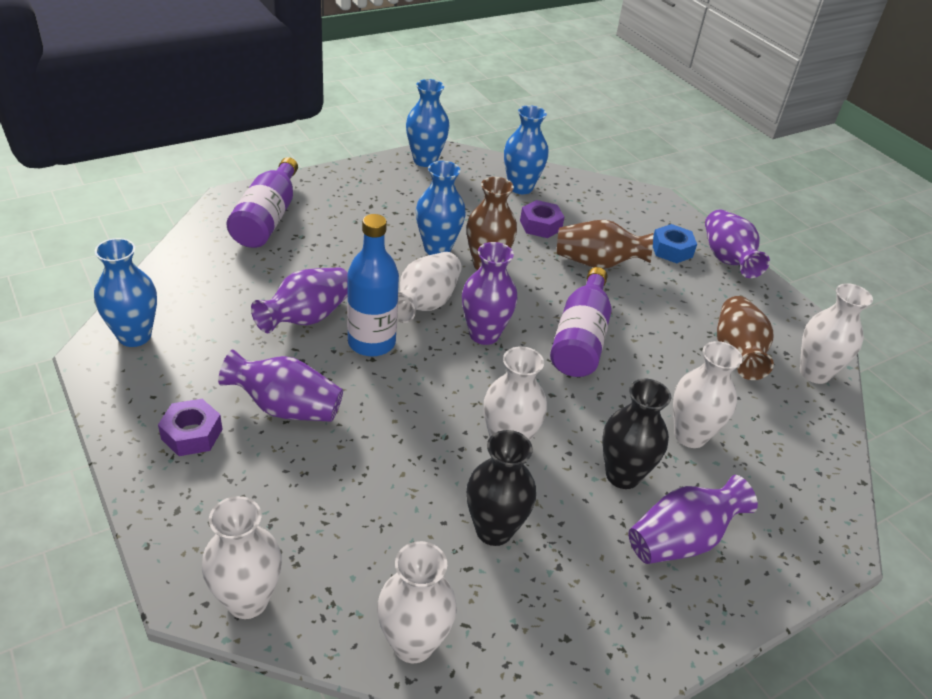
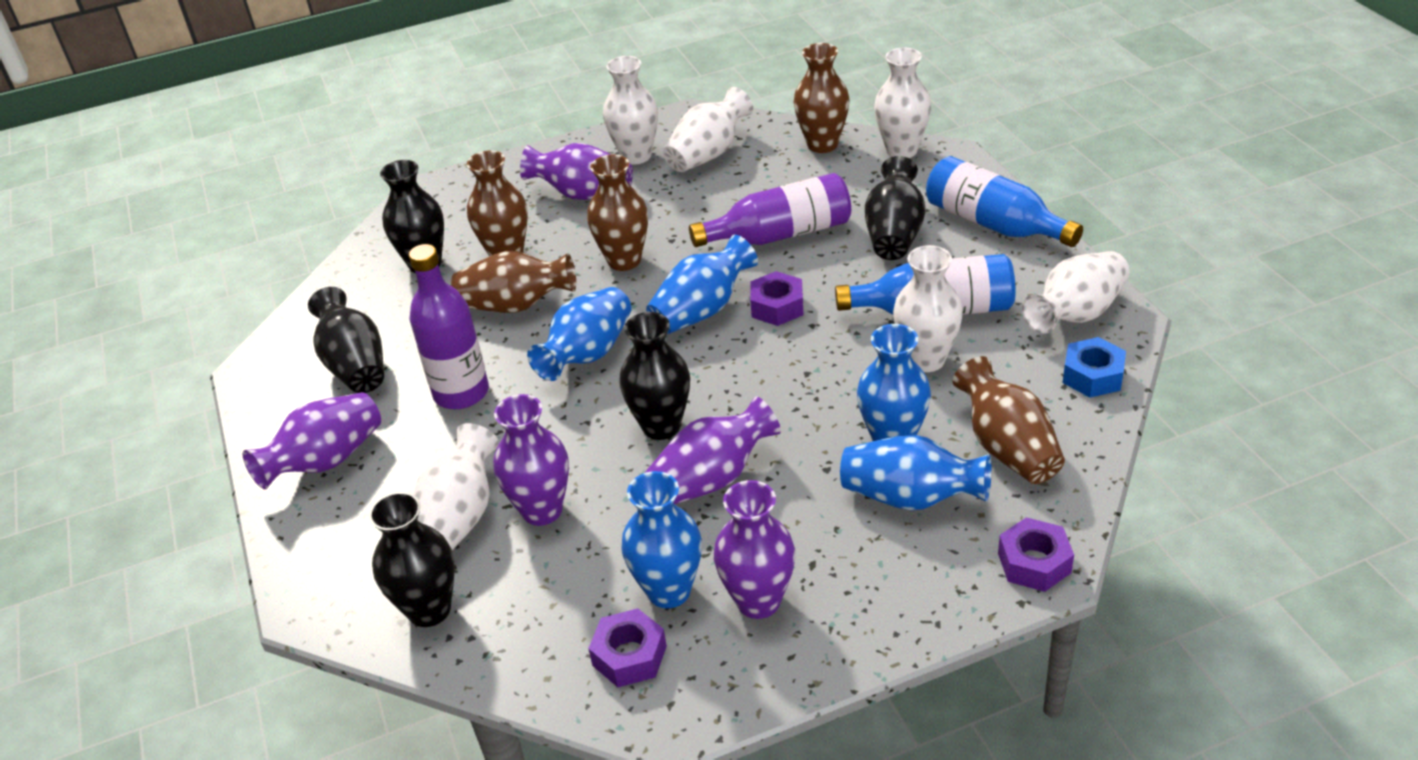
black vase: [466,430,536,546] [602,379,671,489] = 2 -> [308,287,384,393] [369,492,455,627] [380,160,444,273] [619,312,690,440] [865,156,926,260] = 5
blue bottle: [347,214,399,357] = 1 -> [835,254,1016,315] [926,156,1083,247] = 2
blue vase: [94,238,157,347] [406,79,450,167] [416,161,466,255] [504,105,549,194] = 4 -> [527,287,631,381] [621,471,702,608] [646,235,758,334] [840,435,991,510] [857,324,931,441] = 5
brown vase: [467,177,517,270] [557,220,653,269] [717,296,774,380] = 3 -> [451,251,576,313] [467,150,528,256] [587,154,648,271] [794,43,850,153] [952,356,1065,484] = 5
purple nut: [158,399,222,456] [520,200,564,238] = 2 -> [588,608,667,687] [750,271,803,326] [998,517,1074,592] = 3

